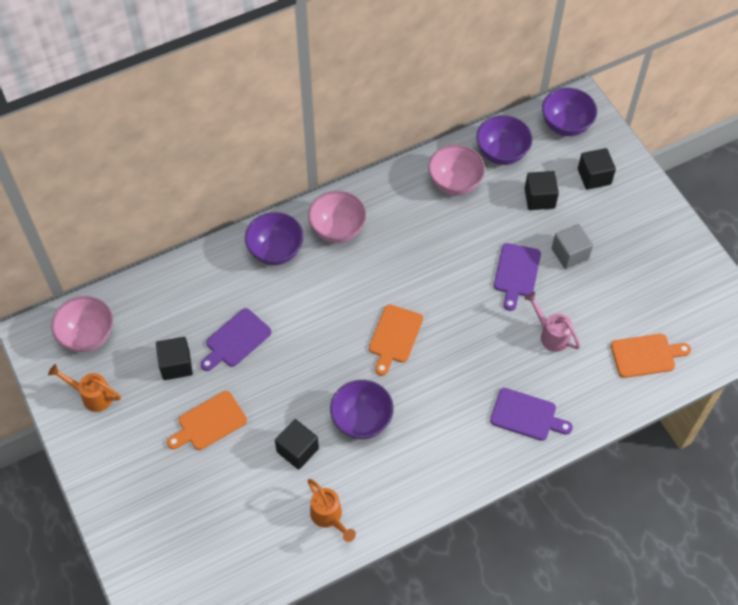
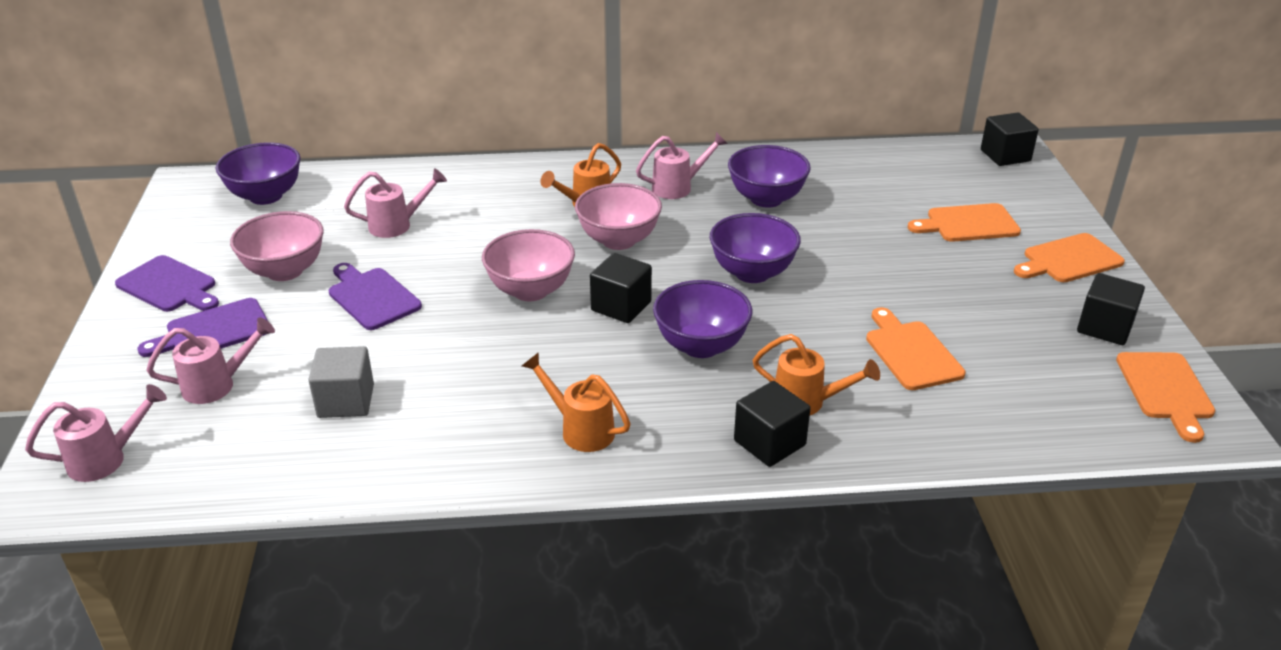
orange cutting board: [167,391,247,450] [369,304,423,376] [611,334,691,378] = 3 -> [866,307,966,390] [908,203,1021,242] [1014,233,1125,282] [1116,352,1215,443] = 4
orange watering can: [48,364,121,412] [308,479,356,542] = 2 -> [522,352,630,452] [540,143,621,207] [753,334,880,415] = 3
pink watering can: [524,292,580,352] = 1 -> [25,384,167,482] [147,317,275,404] [344,168,447,238] [636,132,728,199] = 4

